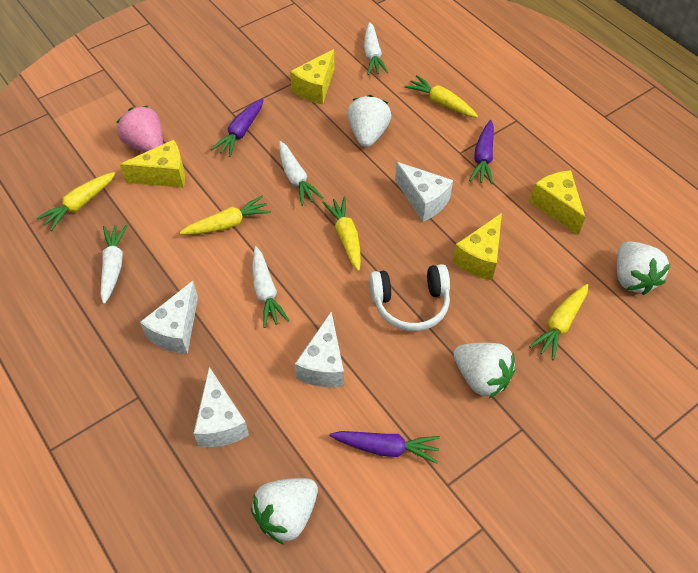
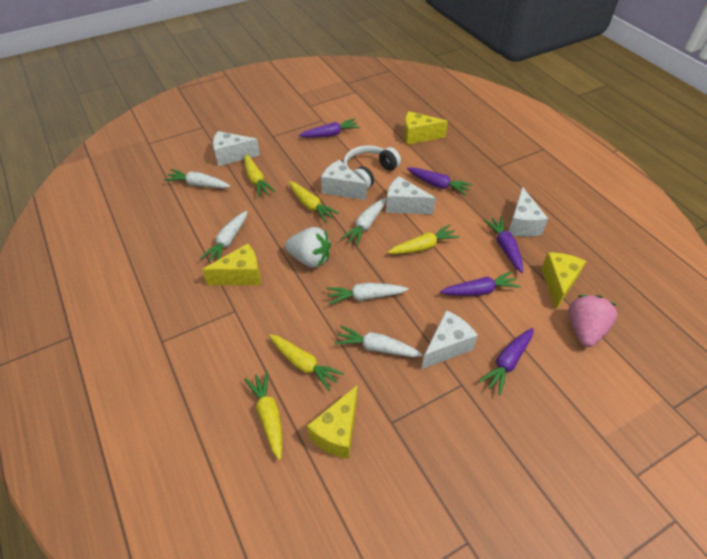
purple carrot: [211,98,264,157] [330,431,440,464] [469,120,494,184] = 3 -> [299,119,360,137] [407,167,473,196] [440,271,521,296] [478,328,534,395] [484,216,523,273] = 5
white carrot: [100,225,128,304] [252,246,289,328] [279,141,323,206] [364,22,388,75] = 4 -> [164,169,230,188] [200,211,248,262] [327,283,408,305] [335,326,423,357] [341,198,386,246] = 5
white cheese: [140,281,198,354] [193,367,249,447] [295,312,344,387] [395,162,453,222] = 4 -> [213,131,260,166] [321,160,367,200] [386,176,436,214] [421,310,478,369] [509,187,548,237] = 5
white strawberry: [251,478,318,545] [347,95,391,147] [454,343,515,399] [617,242,671,295] = 4 -> [285,227,331,267] = 1

